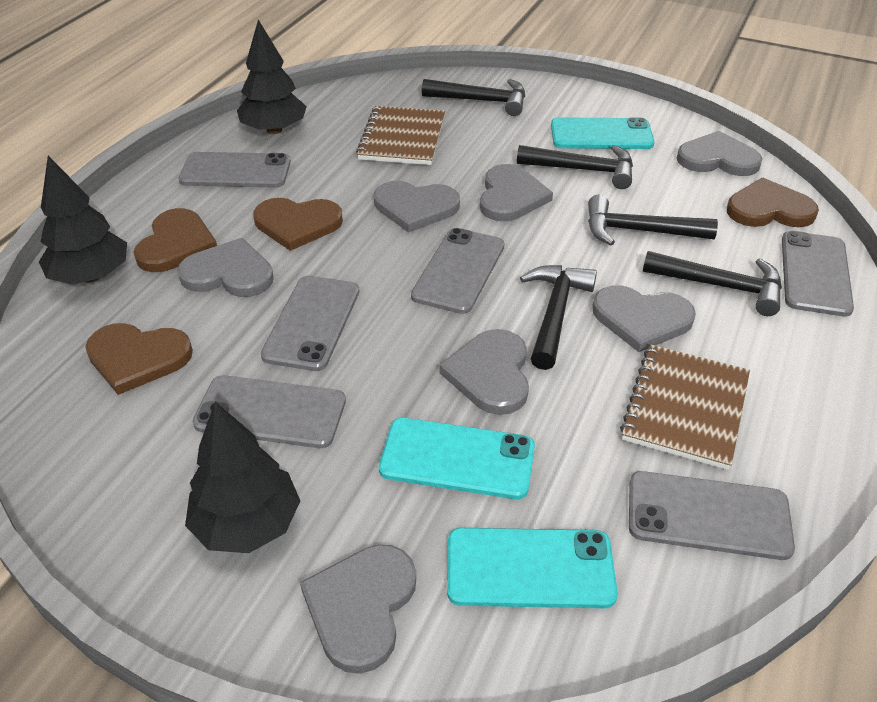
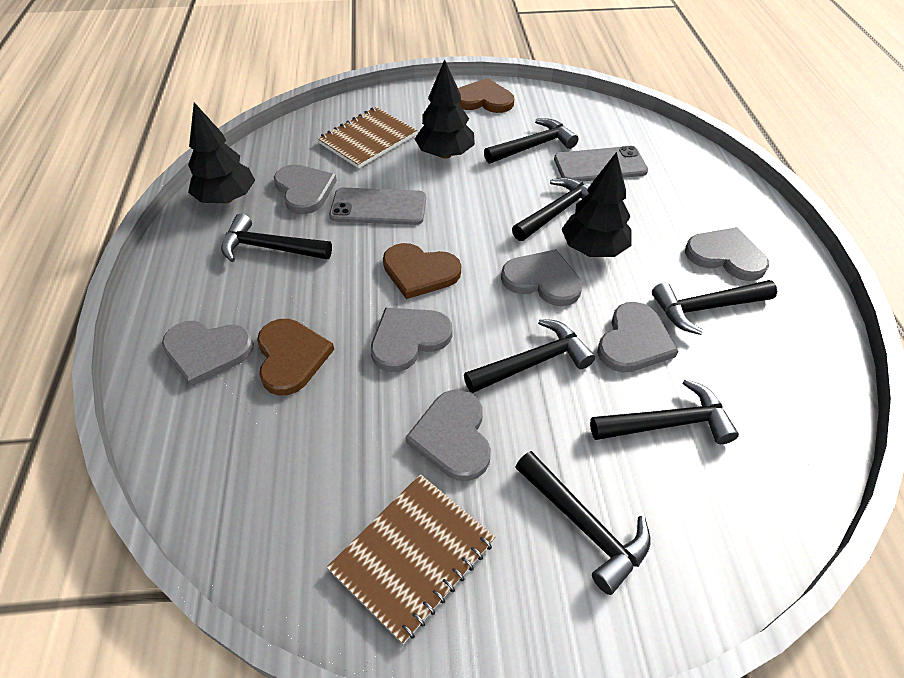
black hammer: [422,79,525,116] [517,145,633,189] [520,265,597,370] [588,195,718,245] [643,251,782,316] = 5 -> [221,214,332,262] [464,319,595,393] [484,118,579,163] [512,178,589,241] [515,451,651,595] [590,379,739,444] [652,280,777,335] = 7
brown heart: [86,323,193,395] [133,208,217,272] [253,198,343,251] [727,178,819,227] = 4 -> [257,319,334,396] [383,243,461,299] [458,78,514,113] = 3
grey phone: [179,152,291,188] [192,375,346,448] [261,276,359,371] [411,228,504,314] [629,471,795,560] [782,231,854,317] = 6 -> [329,188,426,225] [554,146,648,182] = 2
turquoise phone: [379,418,535,499] [447,528,618,608] [551,117,655,149] = 3 -> none = 0

